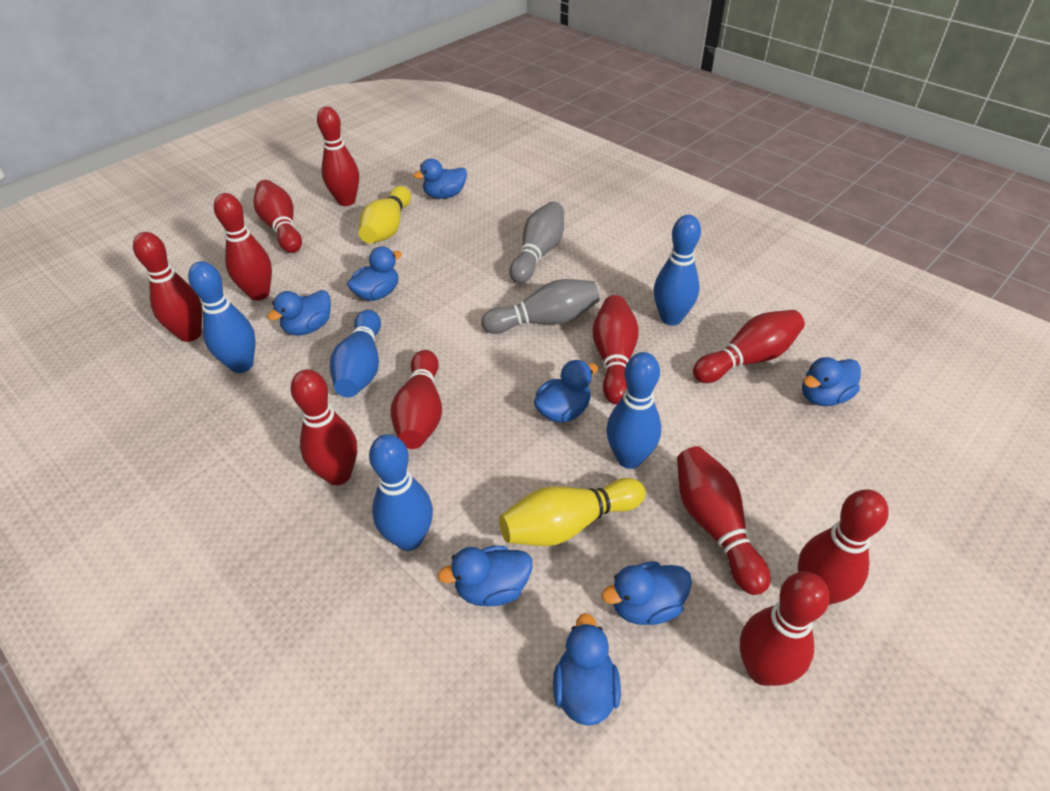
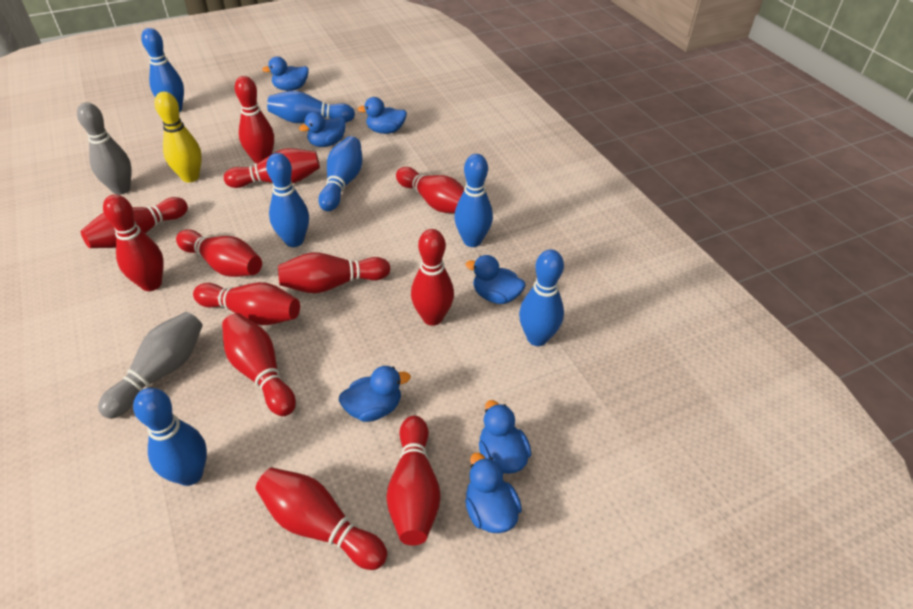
blue bowling pin: [188,261,256,373] [330,310,381,398] [369,434,433,551] [606,352,661,469] [654,215,701,326] = 5 -> [133,388,207,486] [141,28,184,112] [266,153,309,247] [267,91,355,123] [318,136,363,211] [454,154,493,247] [519,249,564,346] = 7
blue duck: [267,290,331,336] [347,247,402,301] [413,159,467,199] [438,546,532,606] [534,360,598,423] [553,613,621,726] [602,561,692,625] [802,357,861,406] = 8 -> [262,57,309,91] [299,112,346,147] [339,366,411,422] [357,97,407,134] [465,255,525,304] [465,453,522,533] [479,400,532,474] = 7
red bowling pin: [133,232,202,342] [214,193,272,301] [253,180,302,253] [291,369,357,485] [317,107,359,206] [391,350,442,449] [592,295,639,405] [677,446,770,595] [693,310,805,383] [740,572,830,686] [798,489,889,605] = 11 -> [81,197,188,248] [103,194,164,291] [176,229,262,277] [193,282,300,325] [222,313,296,416] [224,148,320,188] [235,76,274,164] [256,467,387,570] [278,252,390,293] [386,416,441,545] [396,167,464,213] [411,229,454,326] = 12
yellow bowling pin: [359,186,411,243] [499,478,646,546] = 2 -> [154,91,202,183] = 1

